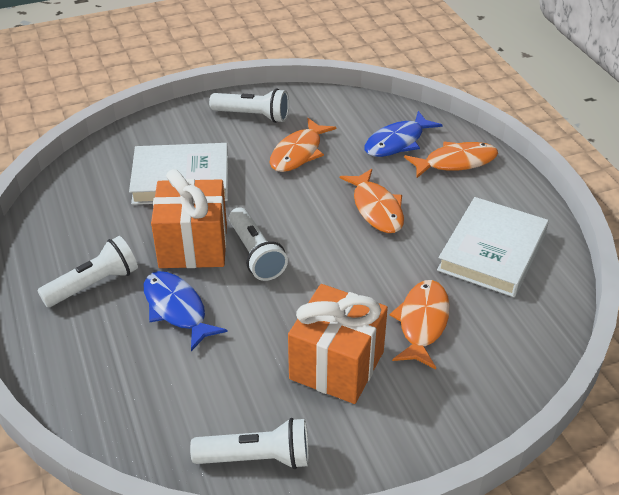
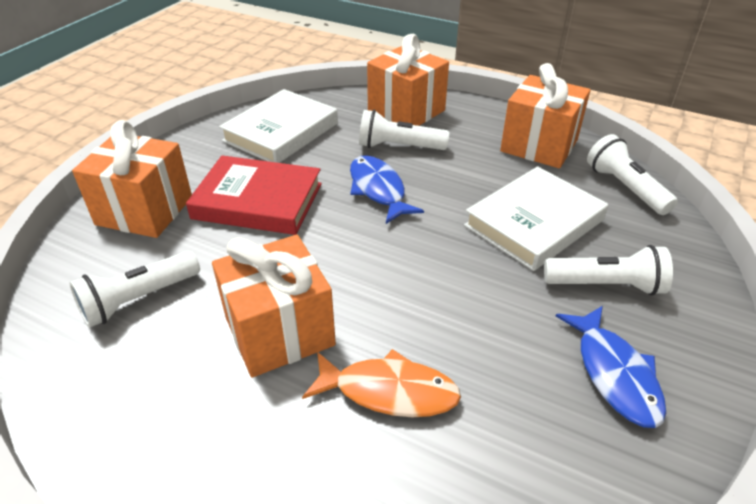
orange fish: [270,118,336,172] [340,169,404,233] [390,280,450,369] [404,142,498,178] = 4 -> [302,349,461,417] = 1
orange gift: [151,169,227,268] [288,284,388,404] = 2 -> [72,120,192,238] [212,235,336,377] [367,34,449,126] [500,63,590,168] = 4
red book: none = 0 -> [186,155,322,235] = 1

